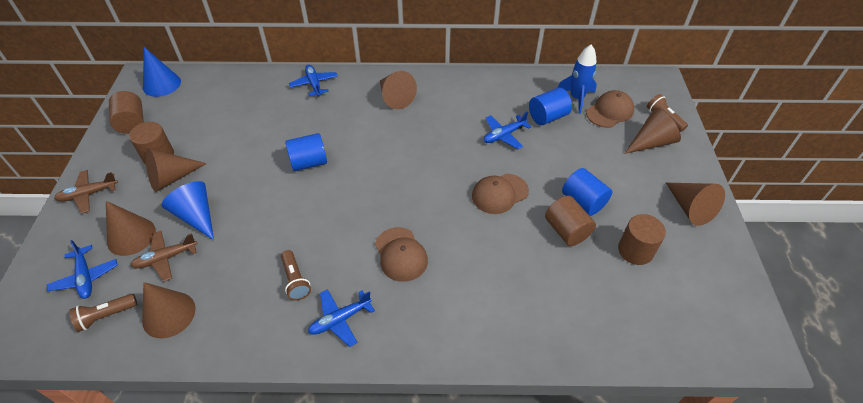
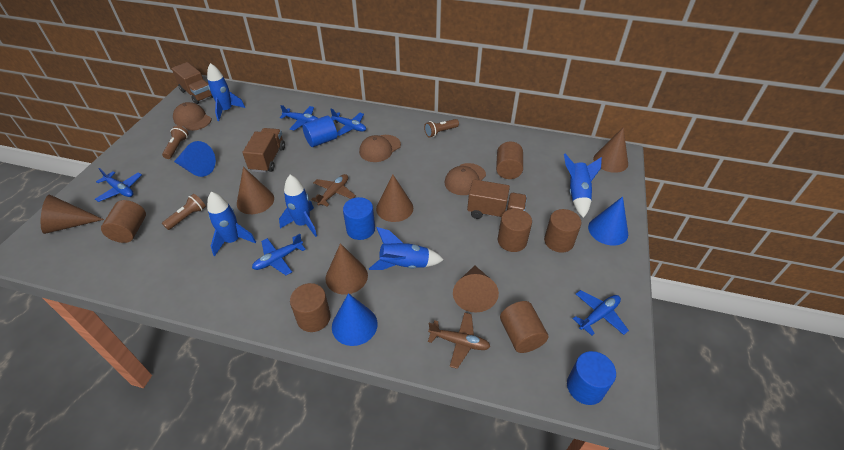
blue cone: [143,47,181,97] [162,181,214,240] = 2 -> [174,141,216,177] [332,293,377,346] [588,196,628,245] = 3
blue plane: [47,240,118,299] [289,65,338,97] [308,289,375,347] [484,111,531,149] = 4 -> [95,168,142,202] [252,234,306,275] [280,105,318,130] [330,109,366,136] [573,290,629,336] = 5
blue rocket: [558,44,597,114] = 1 -> [207,63,245,121] [207,192,256,256] [279,175,317,237] [369,227,444,270] [564,154,602,218] = 5
brown cylinder: [109,91,144,134] [129,122,174,165] [545,196,596,246] [618,214,666,265] = 4 -> [101,200,146,243] [290,283,331,332] [496,141,523,179] [498,209,532,252] [500,301,548,353] [544,209,582,253] = 6
brown truck: none = 0 -> [172,62,213,104] [242,128,285,173] [467,179,527,219] = 3

